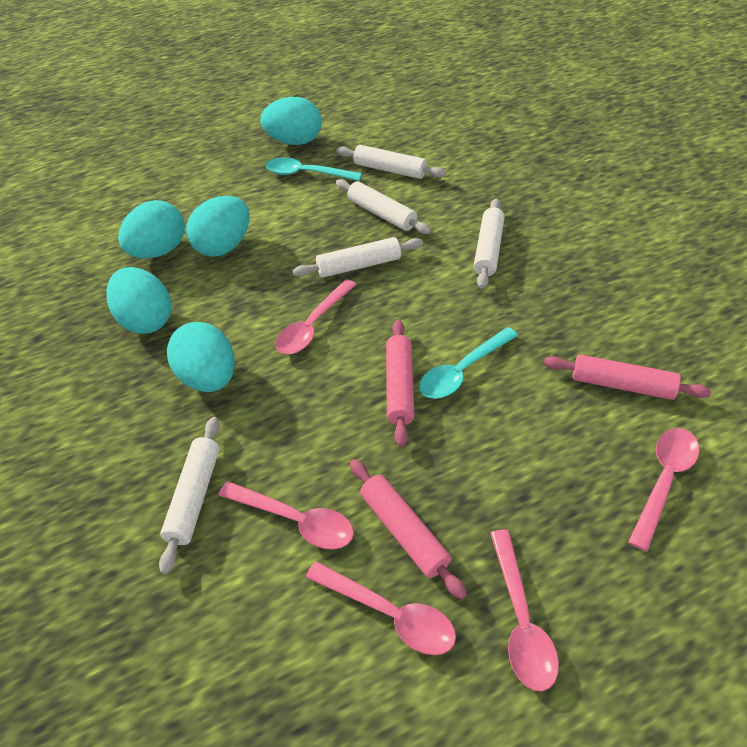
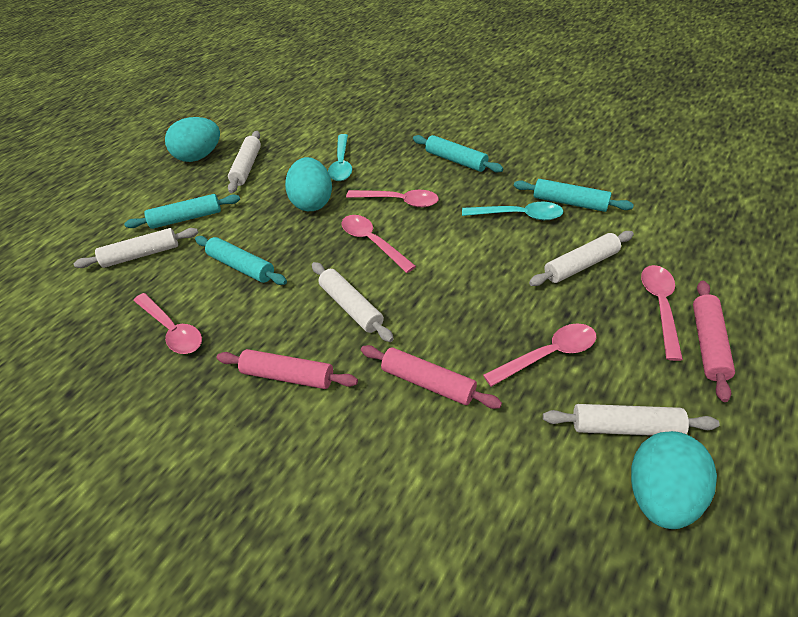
turquoise egg: [106,267,171,334] [118,200,185,258] [167,322,235,392] [186,196,250,257] [260,97,322,145] = 5 -> [165,117,220,162] [285,157,332,211] [631,431,717,529] = 3
turquoise rolling pin: none = 0 -> [124,194,240,229] [195,236,287,285] [413,135,503,173] [514,179,634,212] = 4

